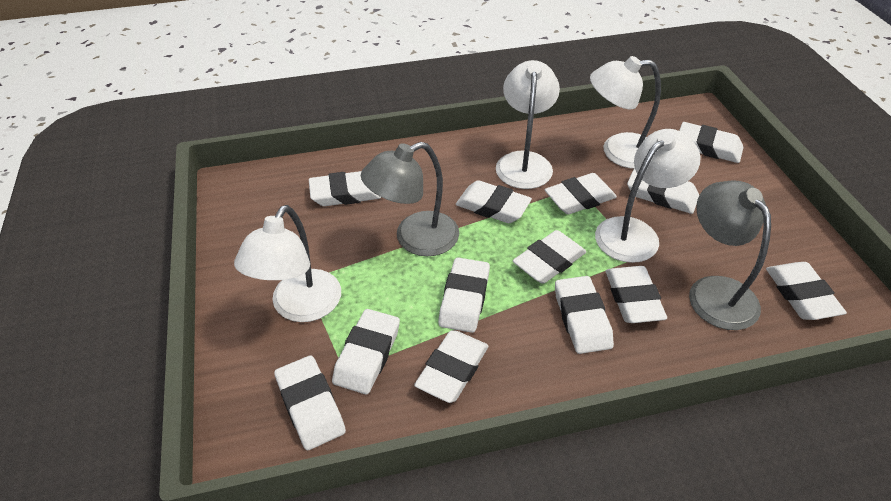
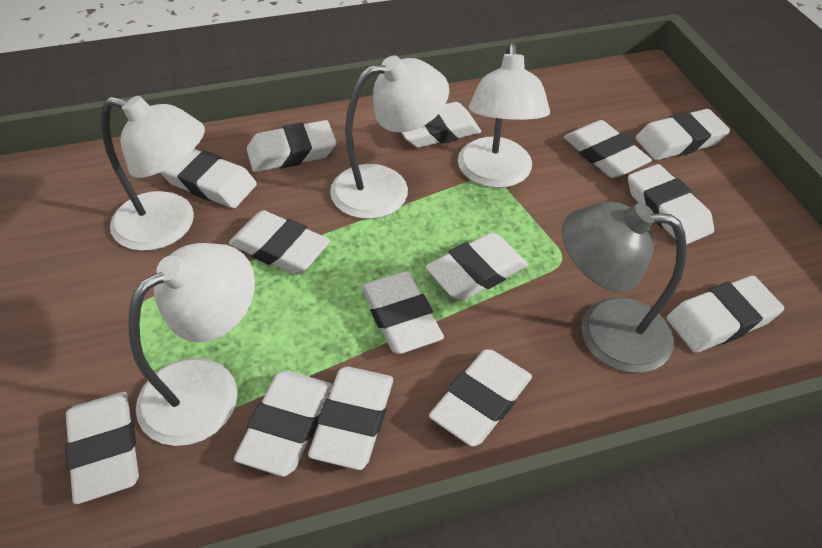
grey lamp: [361,142,459,256] [689,180,771,330] = 2 -> [562,201,687,373] = 1
white eraser: [274,356,346,450] [309,171,381,206] [332,309,400,395] [414,330,488,403] [438,258,490,333] [456,180,532,223] [513,230,586,284] [545,173,617,214] [555,276,614,354] [606,266,667,323] [627,167,699,214] [679,122,744,163] [766,262,847,320] = 13 -> [65,392,139,504] [160,149,257,208] [229,210,330,275] [234,371,332,476] [247,120,337,172] [308,366,393,470] [361,271,444,354] [401,102,481,148] [425,232,528,301] [429,349,532,447] [564,120,652,178] [628,164,714,245] [635,109,730,160] [667,276,784,353] = 14

